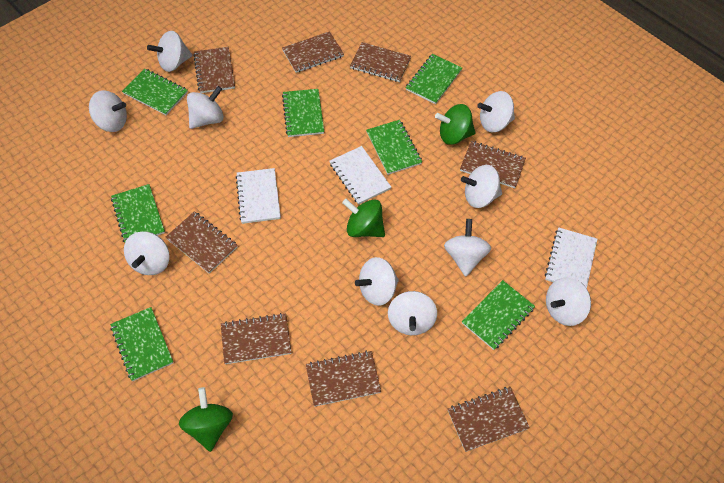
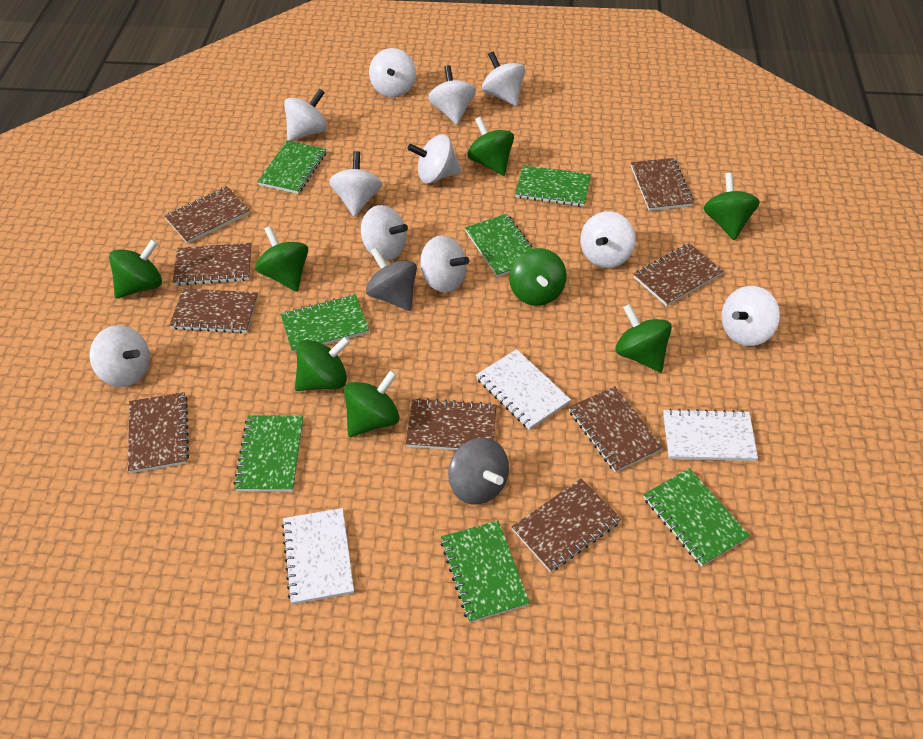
brown notebook: [166,211,238,274] [193,47,235,93] [221,313,291,364] [282,31,344,73] [306,351,381,407] [350,42,411,82] [448,387,530,452] [460,141,526,188] = 8 -> [128,392,189,473] [164,186,250,244] [169,288,258,333] [173,243,252,286] [406,398,497,450] [511,479,621,572] [569,386,663,473] [631,158,694,211] [634,243,723,306] = 9
green spinning top: [179,387,233,452] [342,199,385,237] [435,104,476,145] = 3 -> [109,239,162,299] [255,226,308,292] [295,336,350,391] [344,370,400,437] [467,117,514,176] [509,248,567,306] [615,304,672,372] [703,173,760,240] = 8
grey spinning top: none = 0 -> [366,247,417,311] [448,438,509,504] = 2
white spinning top: [89,90,127,132] [124,231,170,275] [147,31,192,72] [187,86,224,129] [355,257,399,306] [388,291,437,335] [444,219,491,277] [461,165,502,208] [477,91,515,133] [546,277,591,326] = 10 -> [90,325,150,387] [284,88,327,141] [329,151,382,217] [361,205,408,261] [369,48,416,97] [407,134,462,184] [420,235,469,293] [428,65,476,125] [482,52,525,106] [580,211,635,268] [721,286,780,346] = 11

